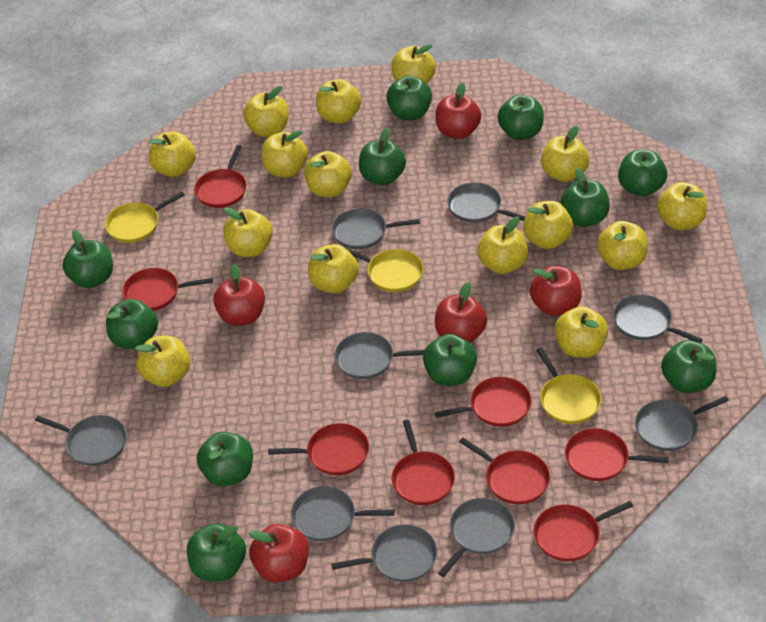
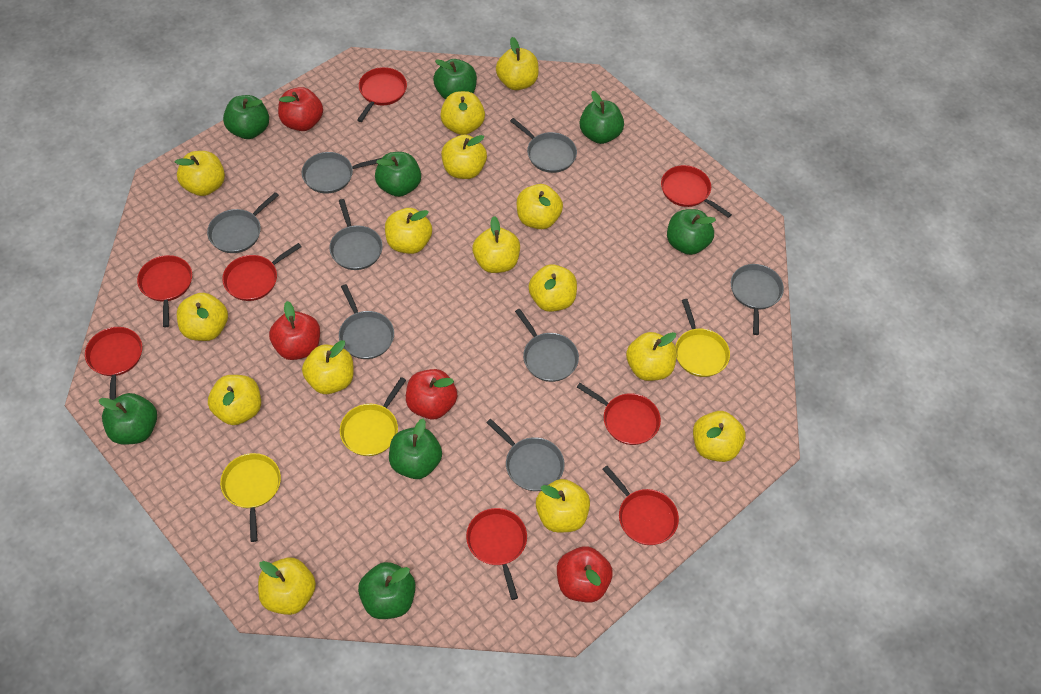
green apple: [63,230,113,288] [106,299,158,349] [187,523,246,581] [197,431,253,486] [359,127,406,185] [386,76,432,120] [423,334,477,386] [498,95,544,140] [560,168,610,227] [618,150,667,197] [661,340,716,393] = 11 -> [99,393,157,445] [223,95,269,139] [358,562,416,619] [375,152,421,197] [389,418,442,479] [433,59,477,100] [580,91,624,144] [667,209,716,255] = 8
grey pan: [35,415,127,466] [291,486,395,541] [331,524,437,582] [332,208,420,249] [334,332,424,379] [438,498,515,577] [447,182,525,223] [613,294,703,343] [635,396,729,451] = 9 -> [207,192,279,253] [302,152,381,194] [329,199,383,270] [339,284,394,359] [486,419,565,491] [510,118,577,173] [515,309,579,382] [731,264,784,335] = 8
red apple: [213,264,265,326] [249,524,308,583] [435,82,481,139] [435,282,487,343] [530,266,582,316] = 5 -> [269,301,320,360] [278,87,323,131] [406,369,457,419] [557,546,613,603] = 4

